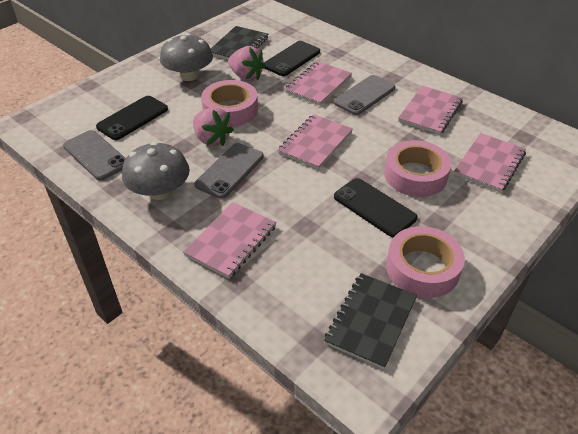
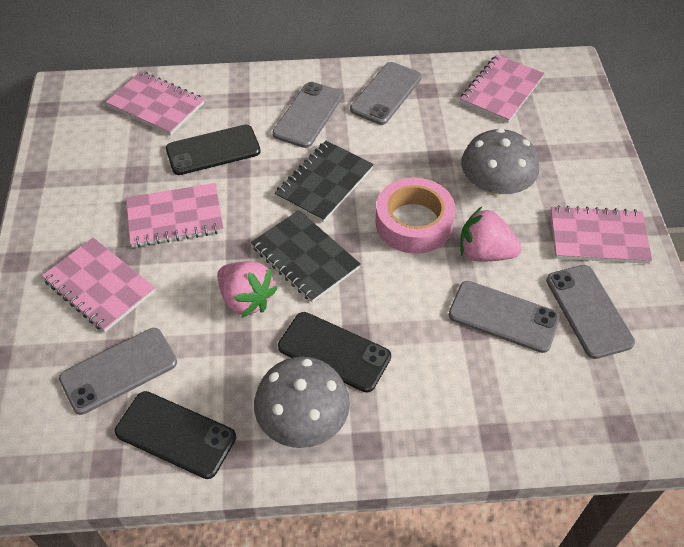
grey phone: [63,130,126,180] [194,143,264,199] [334,75,396,115] = 3 -> [59,328,177,415] [273,82,343,148] [350,62,422,125] [449,281,560,353] [546,265,635,359] = 5
pink tape: [201,80,258,127] [384,140,451,197] [386,226,465,298] = 3 -> [375,177,456,254] = 1

